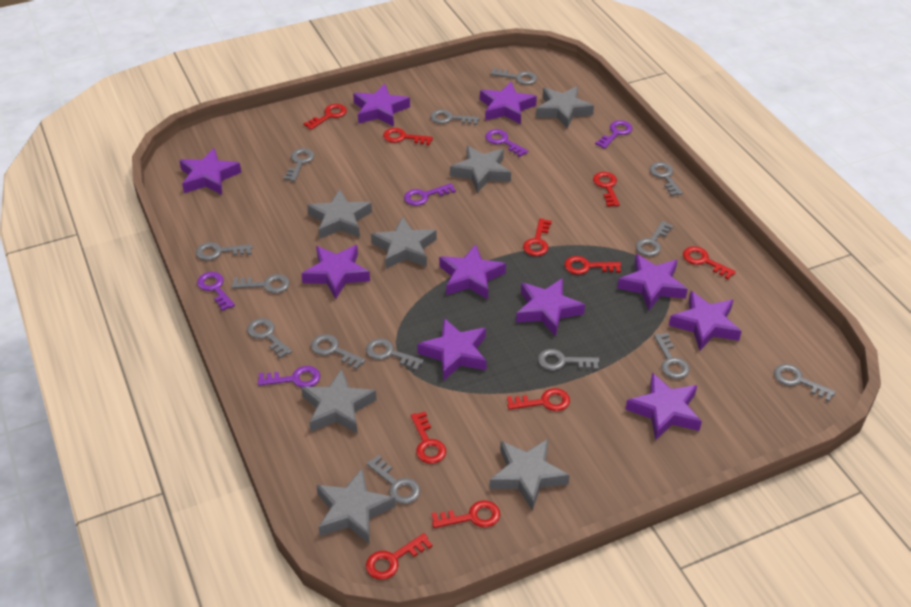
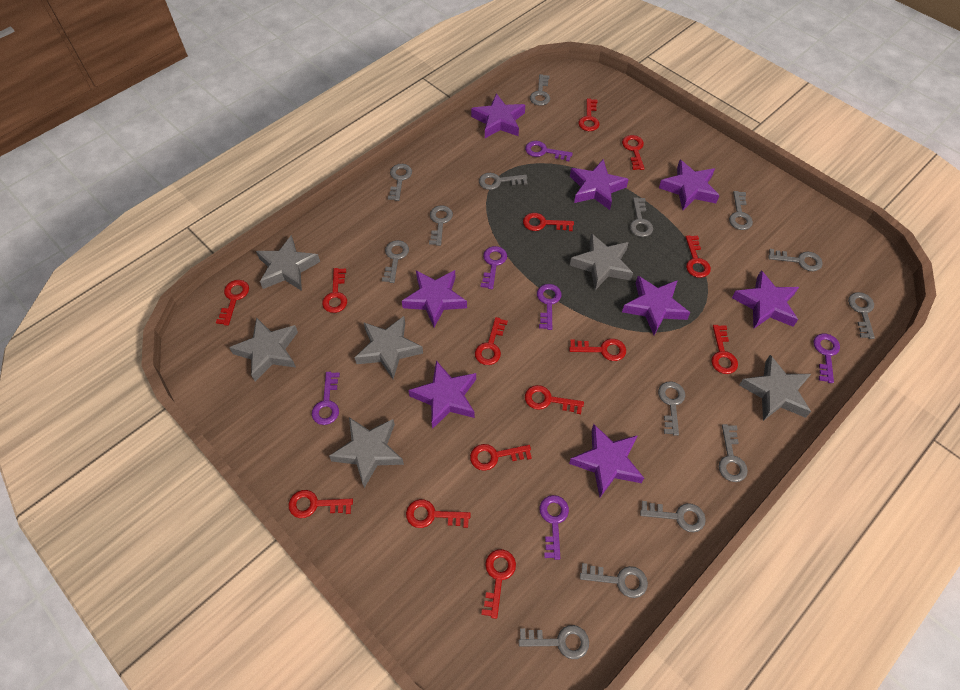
grey star: [301,369,377,434] [307,189,372,239] [316,468,396,544] [371,216,437,269] [450,146,511,193] [489,438,570,511] [536,86,594,129] = 7 -> [229,317,298,381] [256,235,320,291] [329,417,404,488] [355,316,423,379] [570,233,633,290] [739,355,811,421] = 6
purple key: [197,272,235,311] [258,366,320,387] [404,183,456,206] [485,129,528,157] [595,120,633,149] = 5 -> [312,372,340,425] [481,246,507,289] [525,141,573,161] [537,284,562,330] [539,495,569,560] [813,334,840,383] = 6
purple star: [179,148,241,195] [301,245,370,299] [353,84,410,126] [417,318,487,381] [439,244,506,299] [480,82,537,124] [516,278,585,336] [617,254,688,310] [626,373,702,441] [669,291,742,351] = 10 -> [402,270,467,327] [409,361,476,429] [471,93,525,138] [569,424,644,497] [570,159,629,210] [622,276,690,335] [659,160,720,210] [732,270,799,329] = 8
red key: [303,104,347,130] [366,533,433,580] [383,128,433,145] [411,412,446,464] [431,500,500,528] [507,388,570,411] [523,218,552,256] [564,256,621,275] [593,172,620,207] [683,246,736,279] = 10 -> [216,280,249,326] [288,490,353,518] [322,268,347,313] [406,499,471,528] [470,444,532,471] [475,317,508,365] [481,549,516,619] [523,213,574,231] [525,385,584,414] [569,339,626,361] [578,98,600,131] [622,135,645,170] [686,235,711,278] [711,325,738,374] = 14

